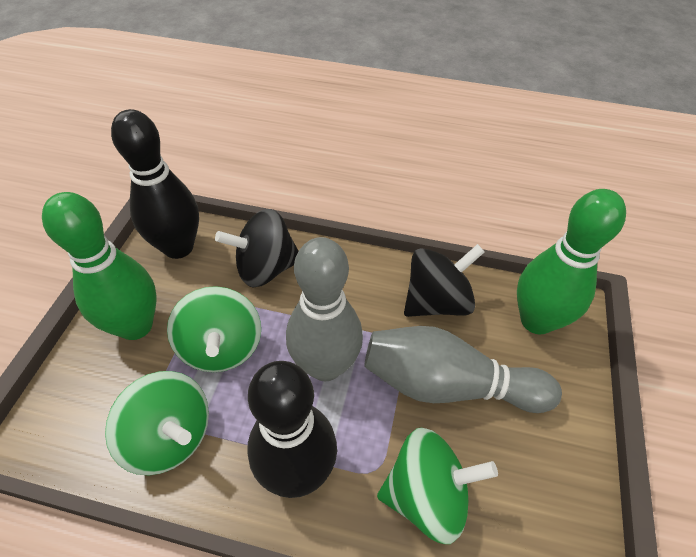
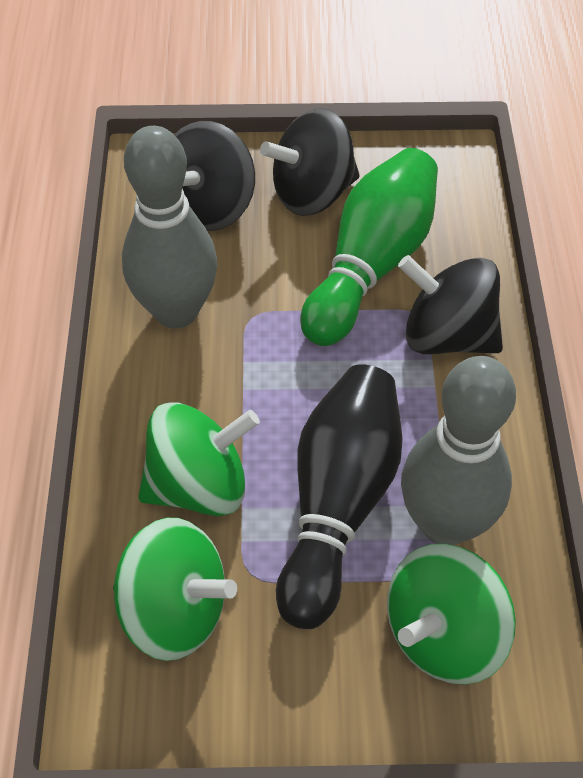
black bowling pin: [111,109,199,259] [247,361,337,498] = 2 -> [276,364,402,629] = 1
black spinning top: [215,209,299,288] [404,244,485,317] = 2 -> [174,121,255,231] [260,108,359,216] [398,255,503,354] = 3
green bowling pin: [42,192,157,340] [517,189,626,334] = 2 -> [300,148,438,346] = 1

